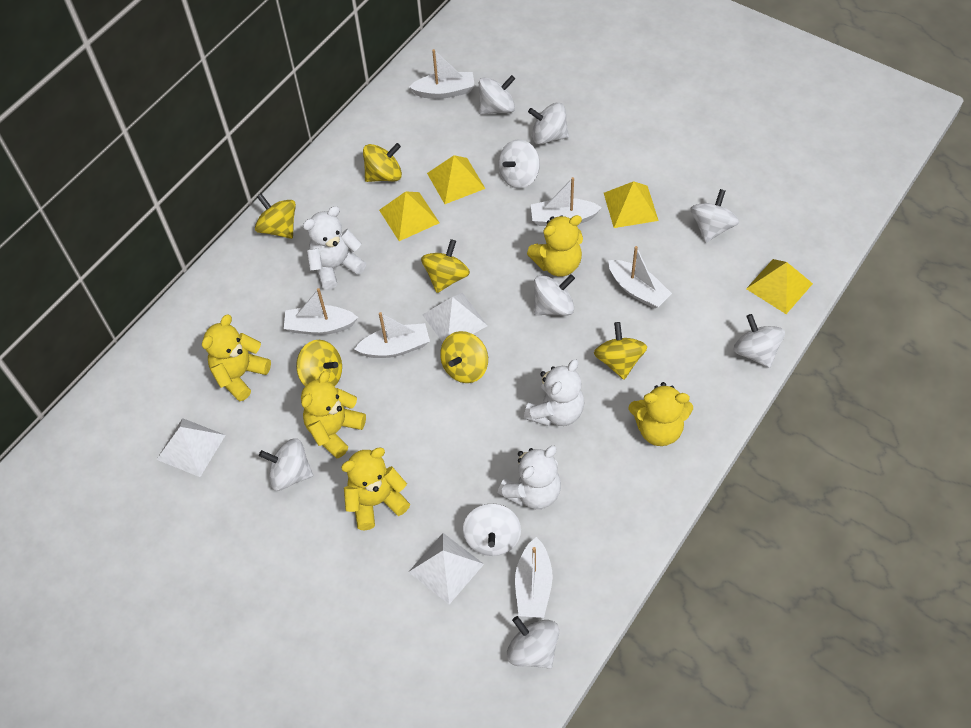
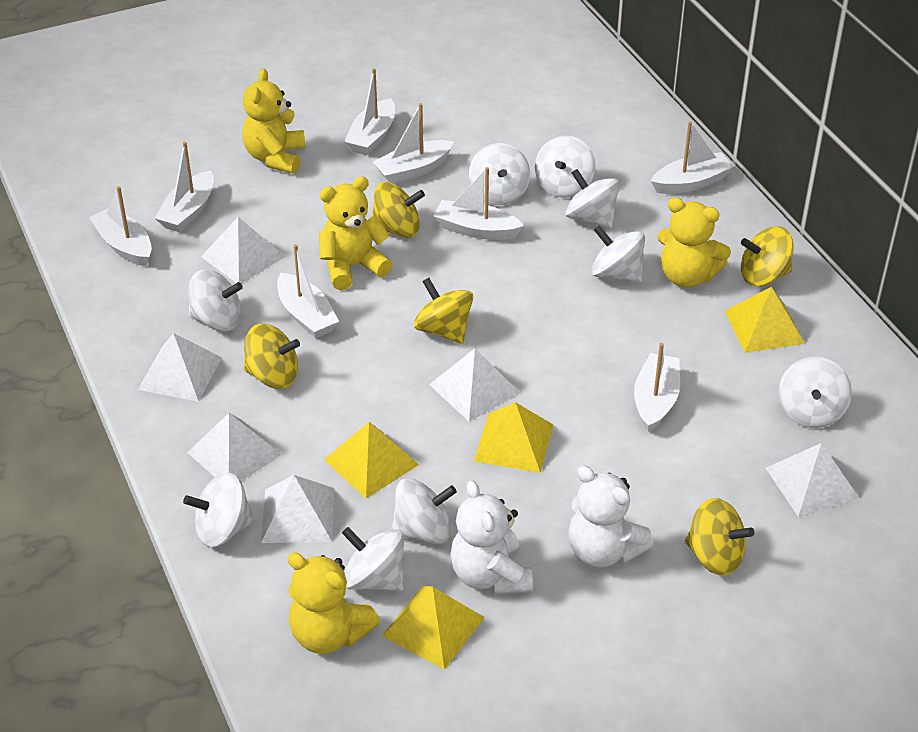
white boat: [284,288,358,335] [354,312,430,358] [409,49,475,99] [515,537,553,618] [531,177,602,226] [608,246,672,308] = 6 -> [89,186,152,266] [155,142,214,232] [277,244,339,338] [344,68,395,155] [373,103,454,183] [434,167,524,240] [634,343,680,432] [651,121,734,194] = 8
white pyramid: [156,418,226,477] [408,533,484,604] [422,293,488,342] = 3 -> [138,333,222,402] [187,413,282,481] [201,217,285,283] [261,475,334,543] [429,348,520,421] [766,443,860,517] = 6
white teddy bear: [303,206,366,290] [498,446,561,509] [524,359,584,426] = 3 -> [450,480,533,594] [568,466,653,567] = 2
yellow spinning top: [255,194,296,239] [296,340,342,387] [363,143,402,182] [421,239,470,293] [440,331,488,383] [594,322,647,380] = 6 -> [244,324,300,389] [372,182,425,238] [414,278,473,344] [685,498,754,576] [741,227,793,286] = 5
yellow teddy bear: [202,315,271,401] [301,371,366,459] [341,448,410,530] [527,215,583,276] [629,382,693,446] = 5 -> [242,68,305,174] [288,552,380,654] [319,177,392,290] [657,198,731,288] = 4

